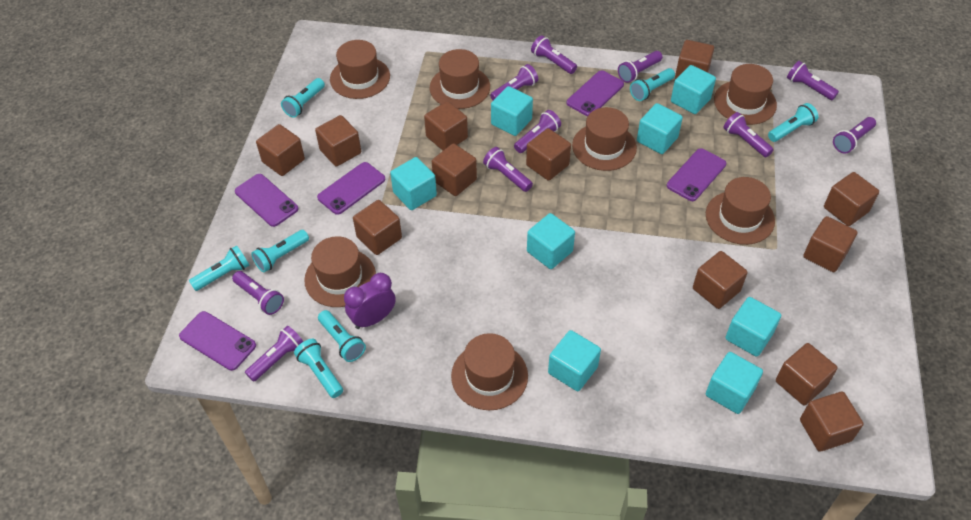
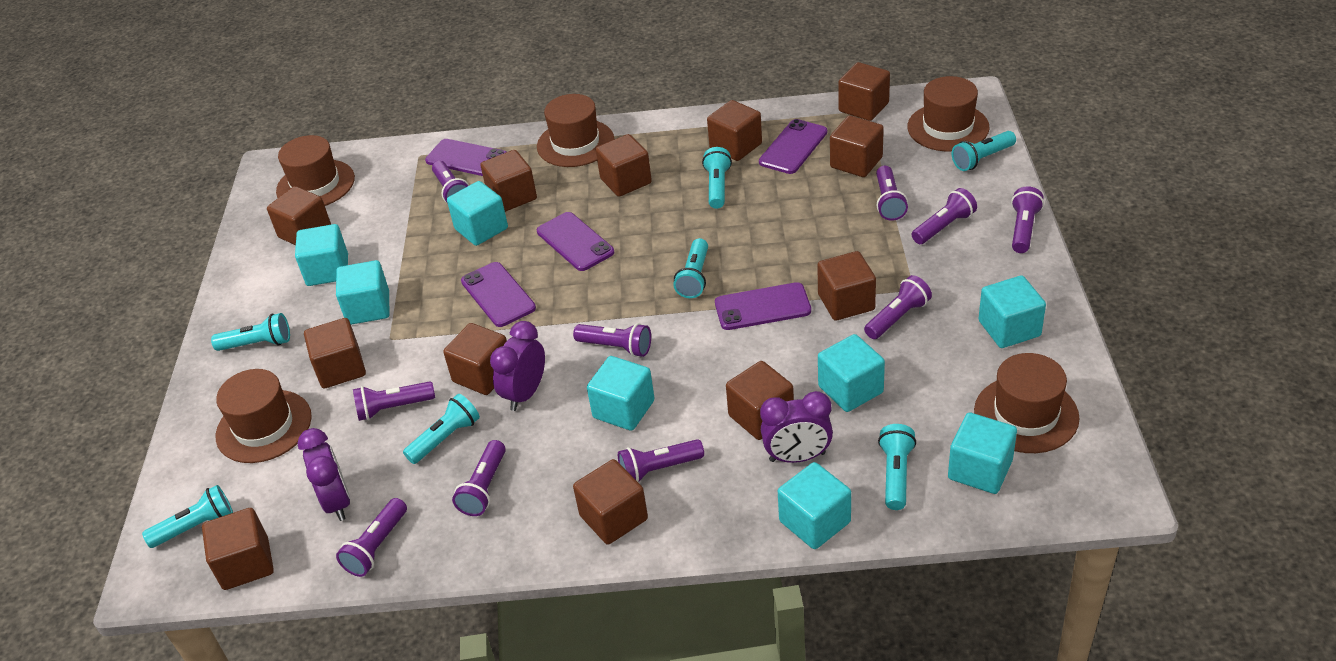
brown hat: [304,236,376,307] [330,40,390,99] [430,49,490,109] [451,333,528,410] [572,107,637,171] [706,177,775,245] [714,64,777,125] = 7 -> [216,369,312,463] [276,135,355,206] [537,94,614,167] [907,76,990,152] [974,353,1080,453] = 5
purple clock: [344,273,396,329] = 1 -> [298,428,350,521] [490,321,545,411] [760,391,833,463] = 3

